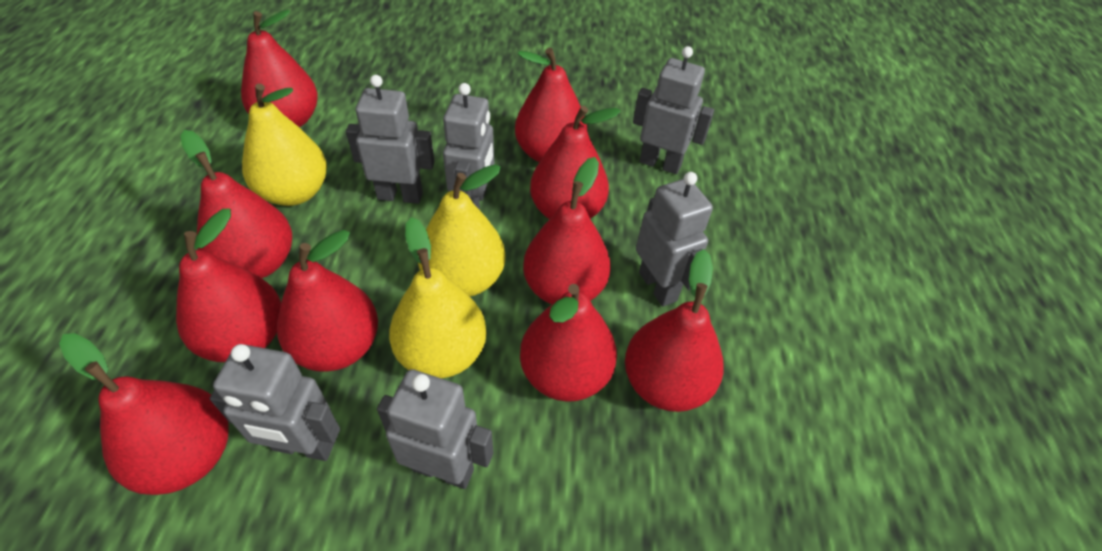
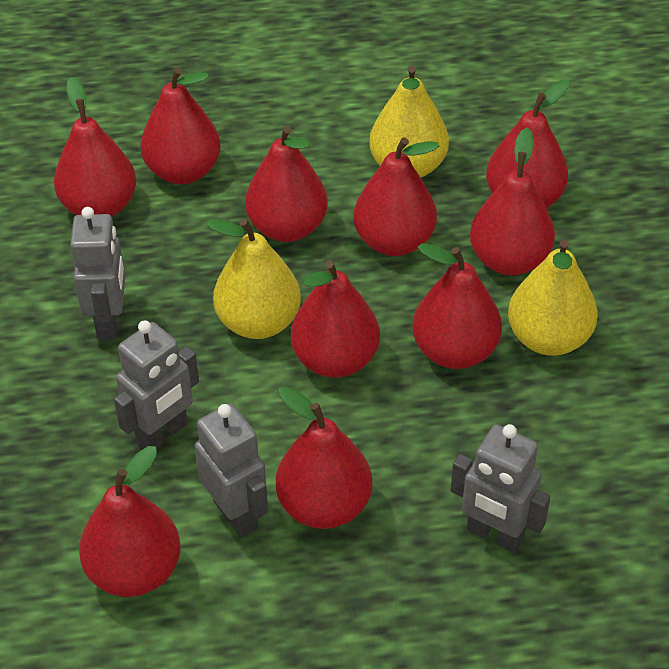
grey robot: [210,344,340,461] [346,75,435,204] [377,369,493,489] [443,83,494,209] [633,46,714,174] [636,172,713,307] = 6 -> [70,207,125,340] [114,320,199,449] [195,403,268,538] [450,424,550,553] = 4

